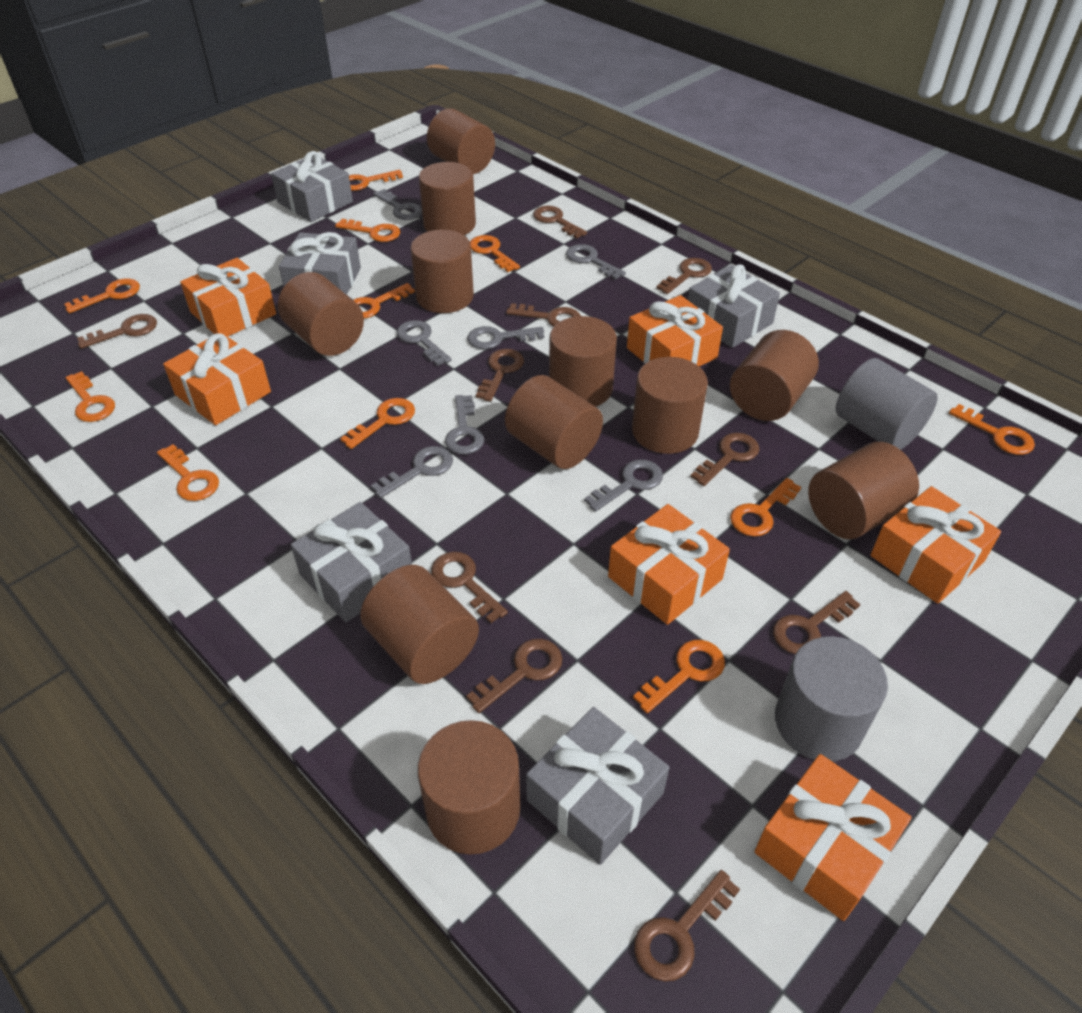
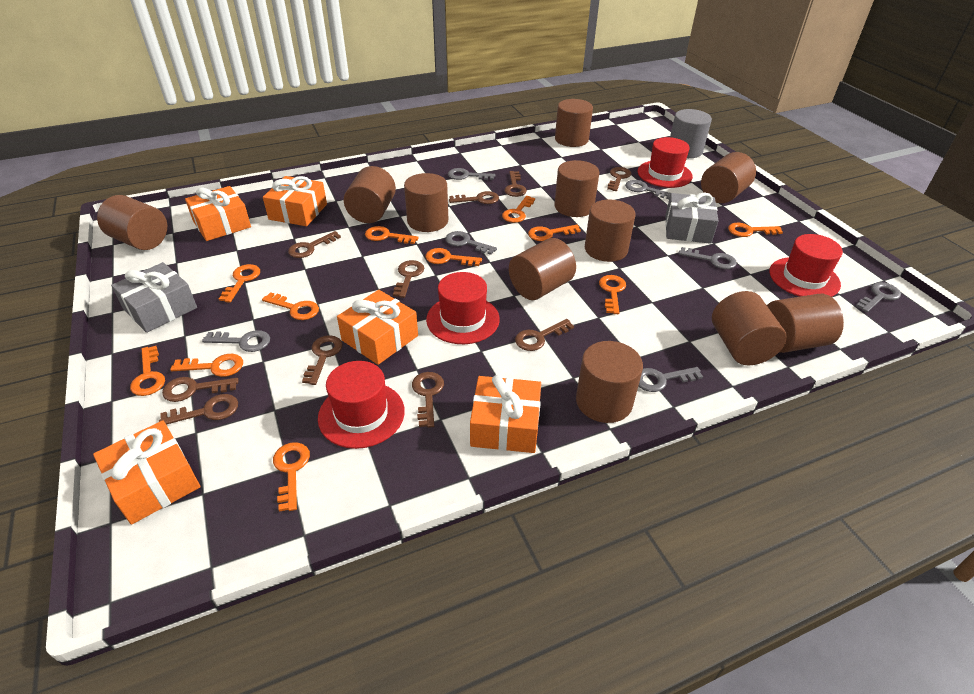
grey cylinder: [775,636,888,761] [835,358,938,450] = 2 -> [670,109,712,158] = 1
grey gift: [271,151,353,222] [279,232,361,295] [291,502,412,622] [526,707,670,865] [688,264,780,348] = 5 -> [111,262,197,333] [665,193,718,244] = 2
orange gift: [163,332,271,425] [180,258,276,337] [608,504,730,625] [627,295,723,366] [754,754,912,921] [871,486,1001,604] = 6 -> [93,420,200,525] [185,186,251,241] [263,176,327,226] [337,290,418,365] [470,375,541,453] = 5
red hat: none = 0 -> [318,361,405,449] [426,272,500,344] [638,137,693,188] [769,234,843,297] = 4

